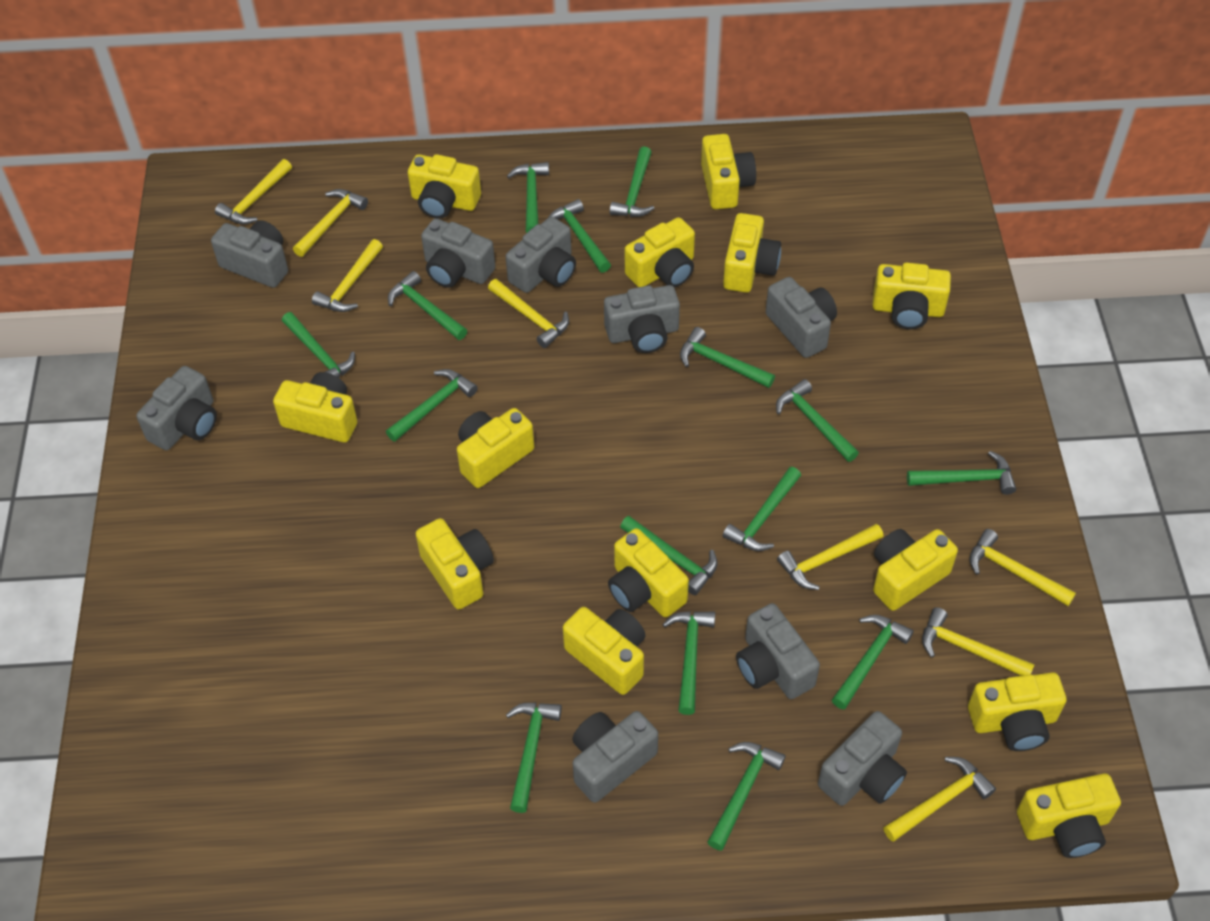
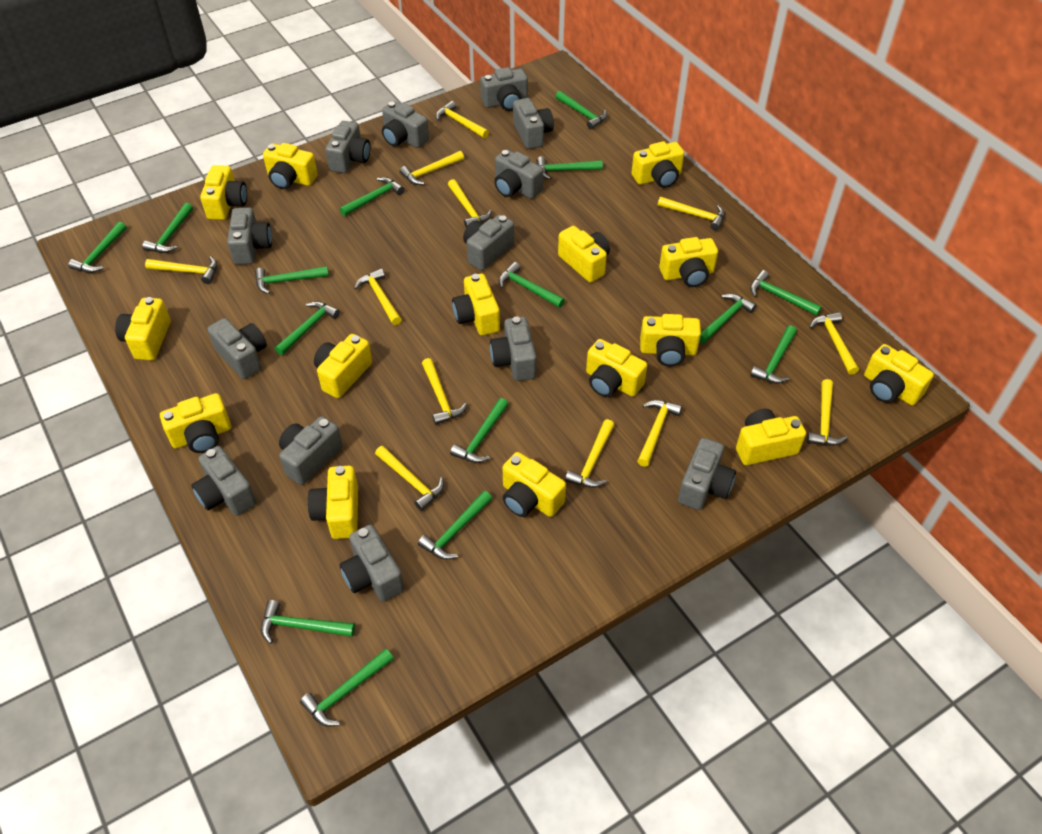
grey camera: [136,366,217,450] [211,220,288,288] [421,218,495,288] [506,217,576,293] [572,711,658,803] [604,285,680,353] [736,603,820,699] [766,277,837,358] [818,711,907,806] = 9 -> [191,446,256,516] [207,318,267,379] [227,207,272,265] [279,416,342,485] [325,121,370,173] [339,525,404,602] [382,101,429,148] [463,214,514,271] [480,67,528,111] [490,316,537,381] [494,149,543,199] [513,98,554,149] [678,438,736,510] = 13
yellow camera: [273,372,357,443] [408,154,481,219] [416,518,494,610] [457,408,534,488] [563,607,646,695] [608,528,689,617] [625,217,695,288] [701,134,756,209] [723,213,781,293] [872,263,951,329] [873,529,958,611] [968,672,1067,751] [1017,773,1121,858] = 13 -> [115,297,171,360] [160,393,231,453] [200,165,247,220] [263,143,318,189] [308,466,358,539] [314,334,372,398] [452,274,500,336] [503,452,566,517] [558,226,610,283] [586,339,647,397] [632,141,684,188] [640,314,701,366] [659,237,718,287] [736,409,806,465] [864,344,934,406] = 15
yellow hammer: [215,159,292,225] [293,189,368,257] [312,239,383,312] [488,279,569,348] [777,524,883,590] [883,757,996,842] [922,607,1035,676] [969,529,1076,606] = 8 -> [145,256,217,284] [354,268,402,325] [375,446,444,511] [400,151,464,185] [422,358,467,425] [436,101,489,138] [448,179,492,228] [565,419,614,488] [637,400,682,467] [658,197,725,231] [807,379,847,446] [810,312,859,375] = 12

